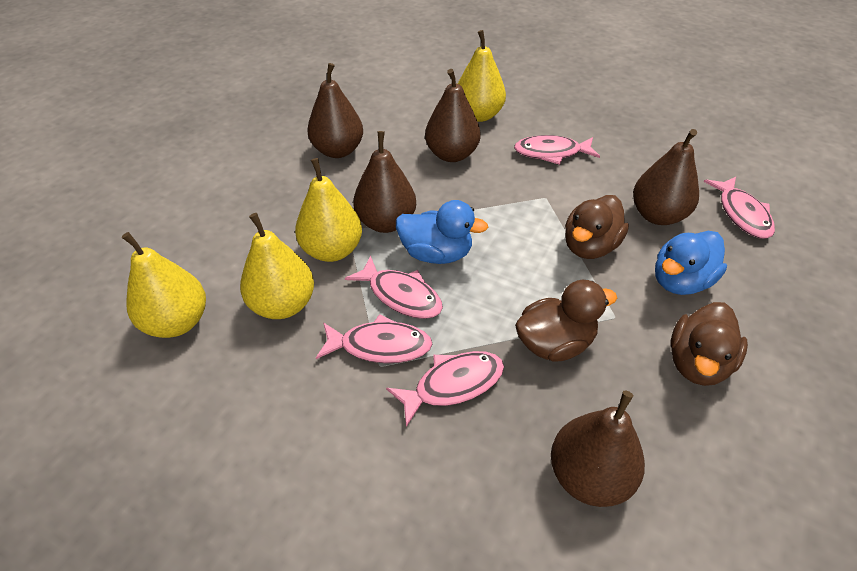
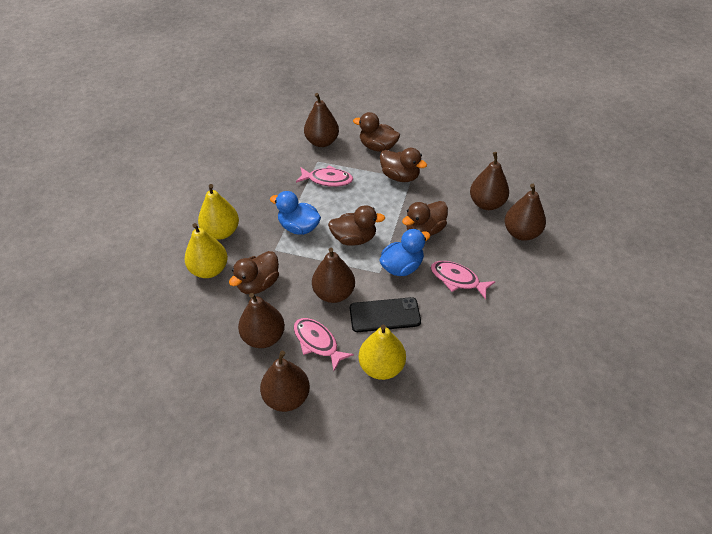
black phone: none = 0 -> [350,297,421,332] = 1
brown duck: [515,280,617,362] [565,195,629,259] [671,302,748,386] = 3 -> [229,251,279,294] [328,205,386,246] [353,112,400,152] [380,148,427,182] [402,201,448,236] = 5
brown pear: [307,63,363,158] [353,131,416,233] [425,69,481,162] [551,390,645,507] [633,129,699,225] = 5 -> [238,293,285,348] [260,351,310,412] [304,93,339,147] [312,248,355,303] [470,152,509,210] [505,184,546,241] = 6
pink fish: [316,314,432,363] [345,255,443,319] [386,351,504,427] [514,135,600,165] [704,177,775,239] = 5 -> [294,318,354,371] [296,166,353,187] [431,261,496,300] = 3
yellow pear: [122,232,206,338] [240,213,314,319] [295,158,362,262] [458,30,506,122] = 4 -> [184,223,228,278] [198,184,239,240] [359,324,406,380] = 3

